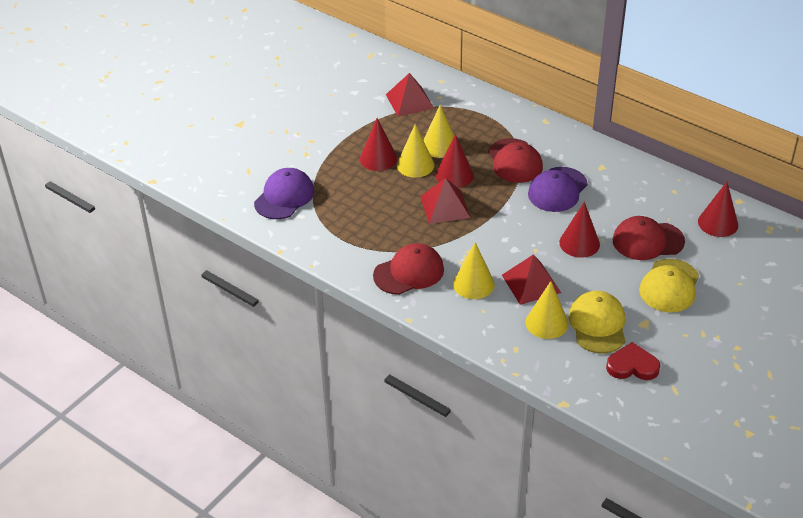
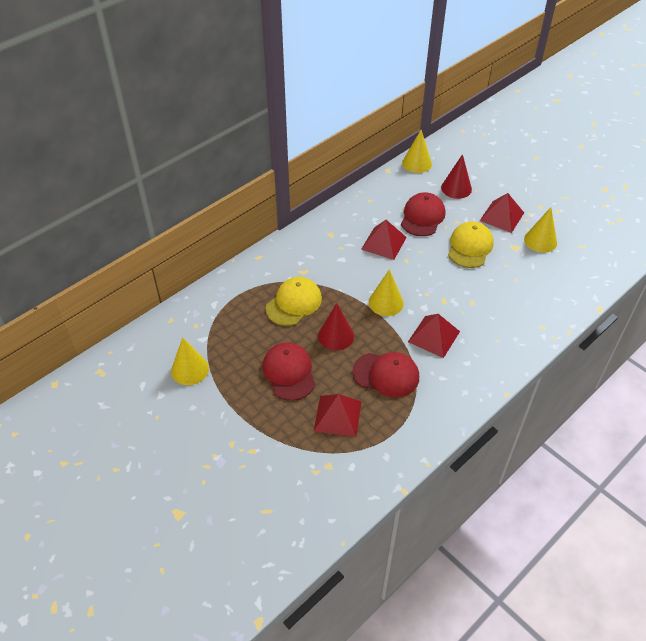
purple cap: [254,168,314,219] [528,167,588,212] = 2 -> none = 0
red cone: [360,118,397,171] [436,134,474,188] [559,201,600,258] [698,182,738,237] = 4 -> [318,303,354,350] [441,154,472,199] = 2
red heart: [606,342,660,380] = 1 -> none = 0
red pyramid: [386,73,435,117] [420,178,470,224] [502,254,561,305] = 3 -> [314,394,362,437] [361,220,407,260] [408,314,460,358] [480,193,524,233] = 4

